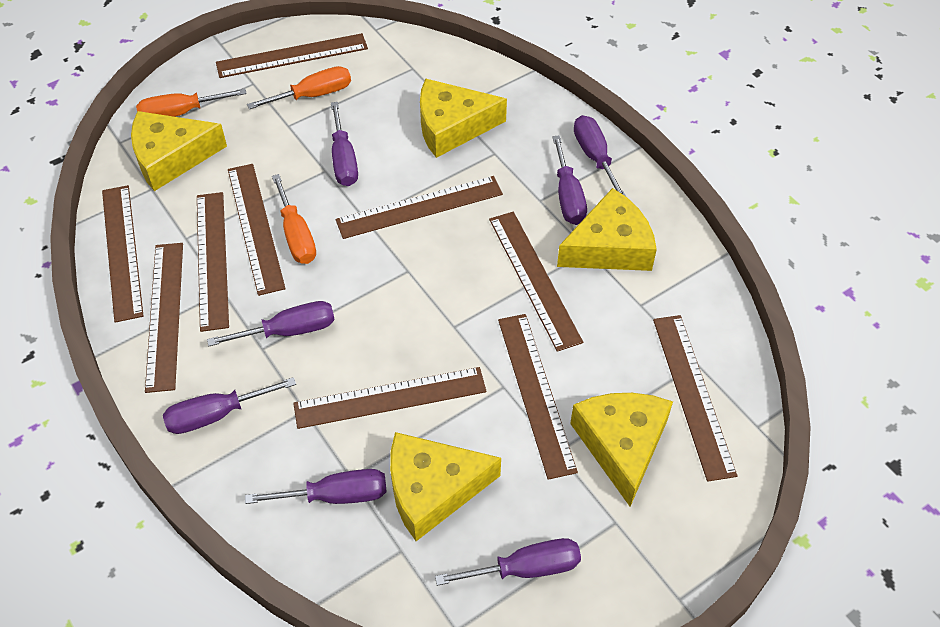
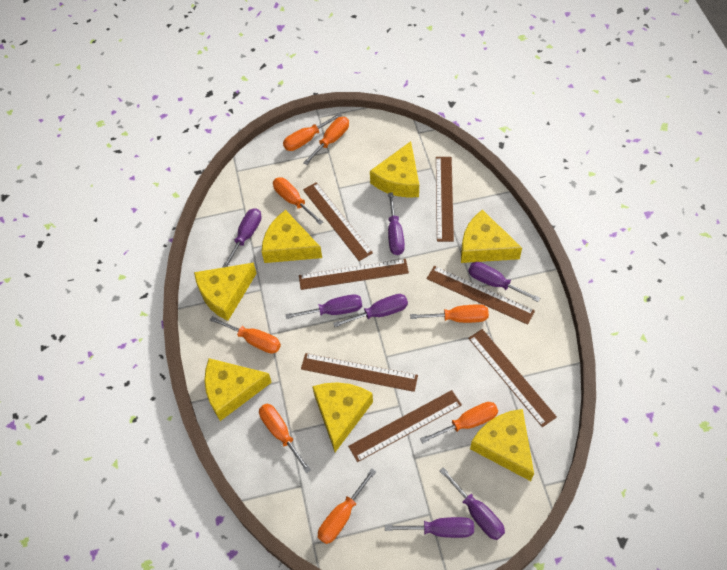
brown ruler: [102,185,144,323] [145,243,183,393] [197,192,229,332] [216,33,368,78] [228,164,286,296] [293,367,487,429] [336,176,503,239] [489,212,583,352] [498,314,578,480] [653,315,737,482] = 10 -> [299,259,409,290] [301,353,418,392] [303,182,373,261] [348,390,462,462] [427,266,535,325] [436,157,454,242] [468,329,557,427] = 7
orange screwdriver: [136,88,247,117] [247,66,351,109] [272,174,316,264] = 3 -> [210,316,281,354] [259,404,311,473] [273,177,323,225] [283,113,342,151] [303,117,349,165] [318,469,376,544] [410,304,489,323] [420,402,498,444] = 8
yellow cheese: [131,111,227,191] [390,432,501,541] [420,79,507,158] [557,188,657,271] [570,393,673,507] = 5 -> [194,263,257,321] [204,358,272,421] [262,210,322,263] [312,382,373,452] [370,141,419,198] [461,210,522,263] [470,409,534,481] = 7

